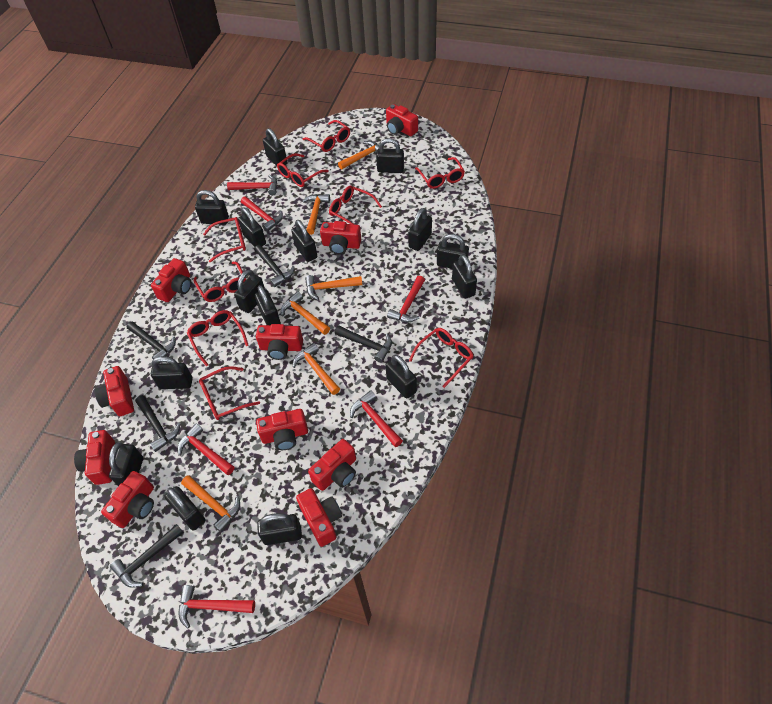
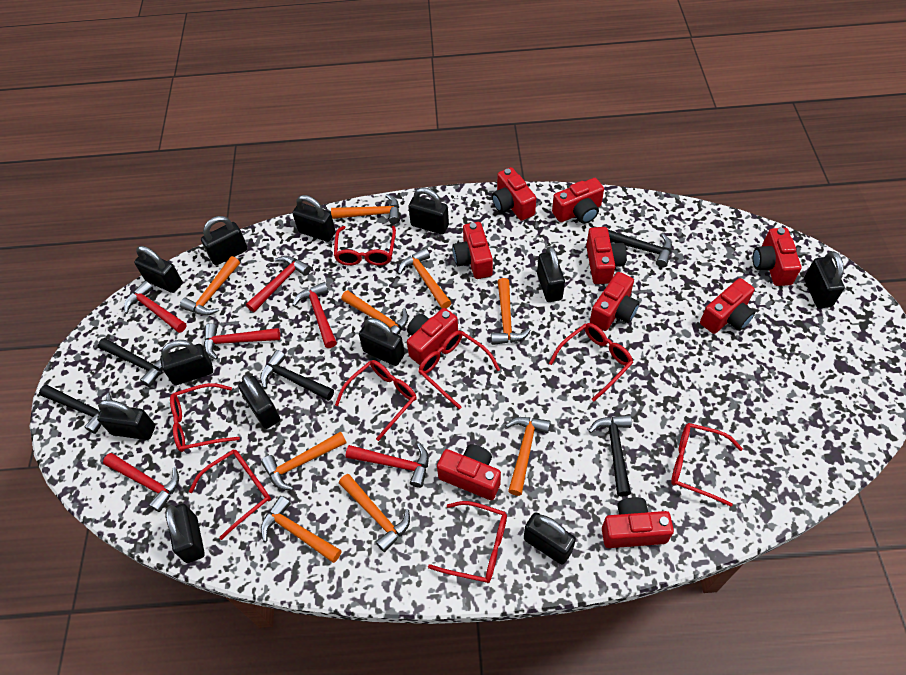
black padlock: [109,442,143,486] [151,356,193,389] [165,486,205,531] [195,190,229,224] [234,270,265,313] [238,208,266,247] [255,285,281,325] [257,513,302,545] [263,128,288,166] [291,220,317,262] [376,138,404,173] [385,355,417,399] [408,208,432,251] [437,234,469,269] [452,254,477,299] = 15 -> [97,400,155,440] [134,246,182,293] [160,340,213,385] [165,504,205,563] [201,216,248,266] [238,375,280,429] [292,195,336,242] [359,318,405,366] [408,187,449,234] [524,512,576,565] [537,246,565,302] [804,251,845,308] = 12
orange hammer: [181,475,240,532] [281,292,330,335] [293,343,340,395] [302,194,330,235] [305,275,362,300] [338,141,379,169] = 6 -> [180,256,240,316] [261,431,347,490] [261,496,341,563] [331,194,400,224] [339,474,410,552] [341,290,408,334] [398,248,452,308] [491,278,531,345] [505,417,550,496] = 9
red glasses: [187,310,249,366] [194,262,246,302] [199,366,260,420] [203,217,246,262] [277,153,329,187] [302,120,350,152] [329,186,382,230] [409,328,474,388] [415,157,465,189] = 9 -> [170,383,240,452] [189,450,271,540] [334,226,396,266] [335,360,417,441] [418,331,500,409] [428,501,507,583] [549,323,633,401] [671,423,743,507] = 8

